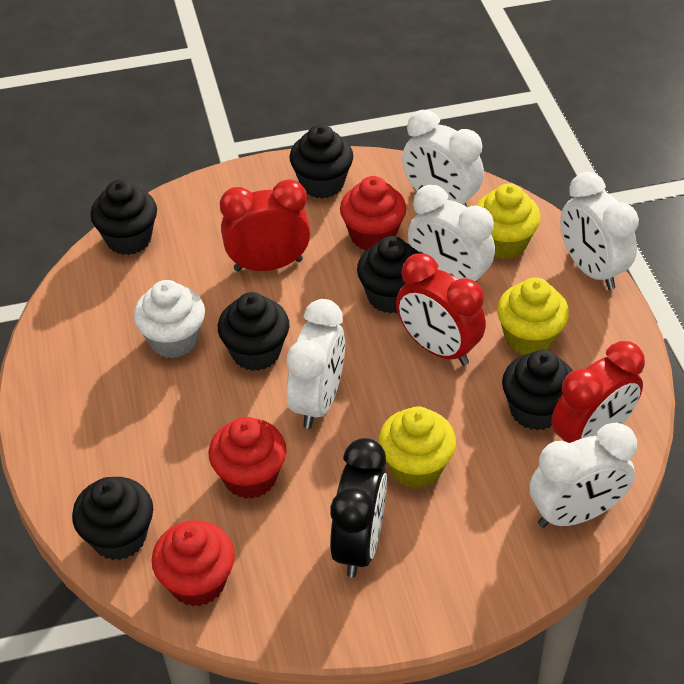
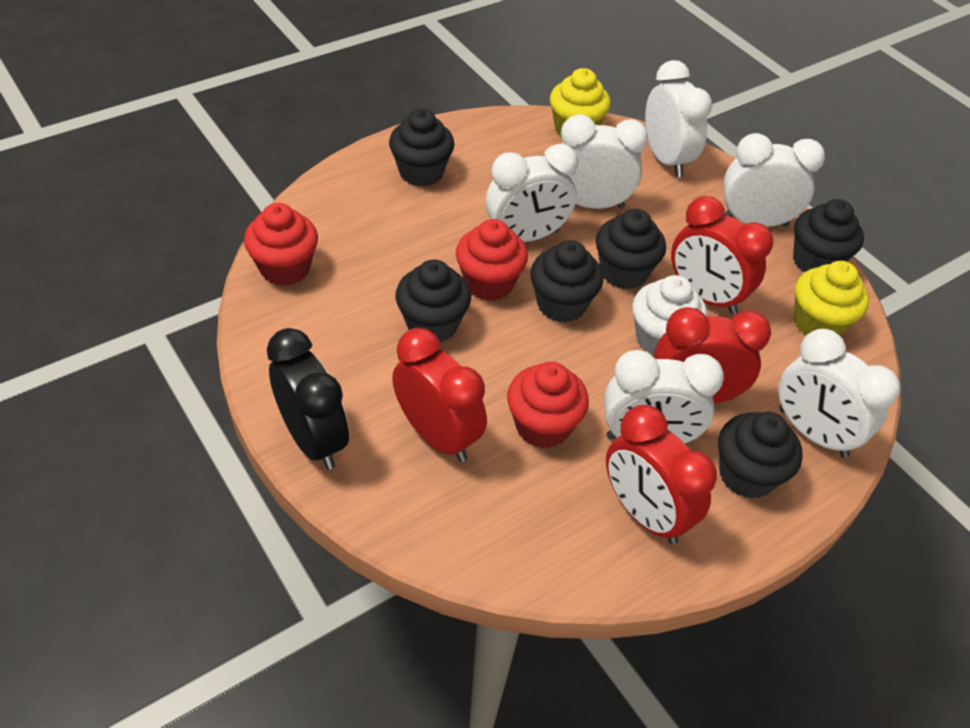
red clock: [220,179,311,271] [396,253,486,366] [551,341,645,443] = 3 -> [392,328,487,462] [606,405,717,544] [654,307,771,404] [671,196,774,315] = 4
white clock: [287,299,345,429] [402,110,484,207] [408,185,495,283] [530,422,637,527] [560,172,639,290] = 5 -> [486,144,578,242] [561,114,648,209] [604,350,724,444] [645,60,712,177] [723,133,825,227] [778,329,901,458] = 6
yellow cupcake: [379,406,456,488] [477,183,541,259] [497,278,569,355] = 3 -> [550,68,611,138] [794,261,869,336] = 2

